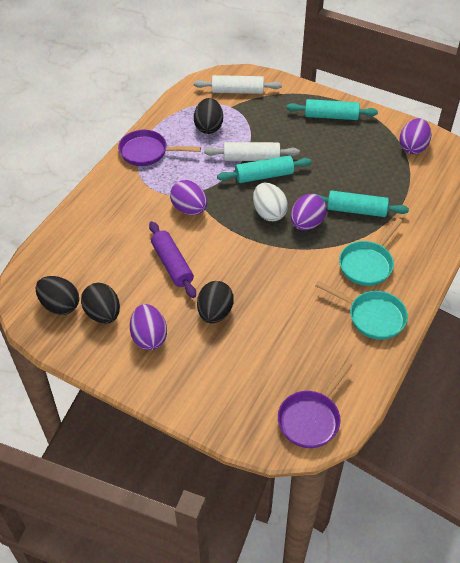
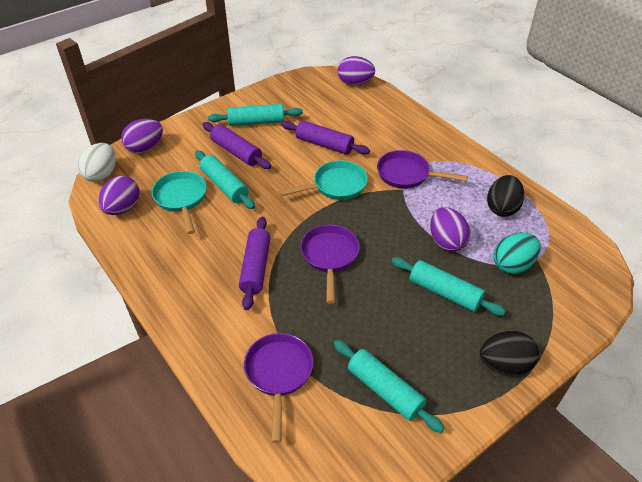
black egg: [35,276,79,315] [81,283,120,324] [194,98,223,134] [197,281,234,324] = 4 -> [480,331,539,375] [487,175,524,217] = 2
purple pan: [118,130,201,166] [278,361,352,448] = 2 -> [244,333,313,443] [300,224,360,304] [377,150,468,189] = 3
purple rolling pin: [149,221,196,298] = 1 -> [202,122,271,169] [239,217,271,310] [281,120,370,155] = 3
turquoise egg: none = 0 -> [494,232,540,274] = 1
turquoise rolling pin: [217,155,312,183] [287,99,378,120] [316,190,409,217] = 3 -> [195,150,255,209] [208,104,303,126] [334,340,444,433] [391,257,506,316] = 4
white rolling pin: [194,75,282,94] [204,142,300,161] = 2 -> none = 0

